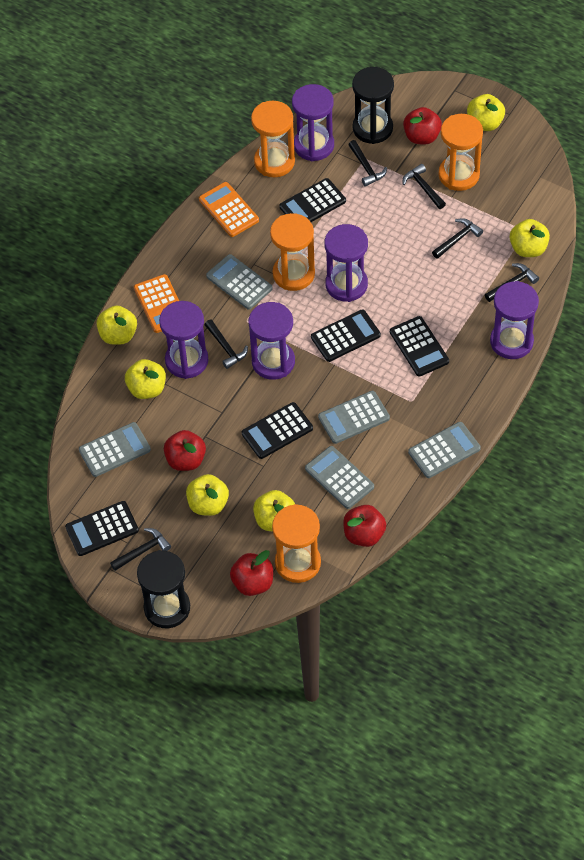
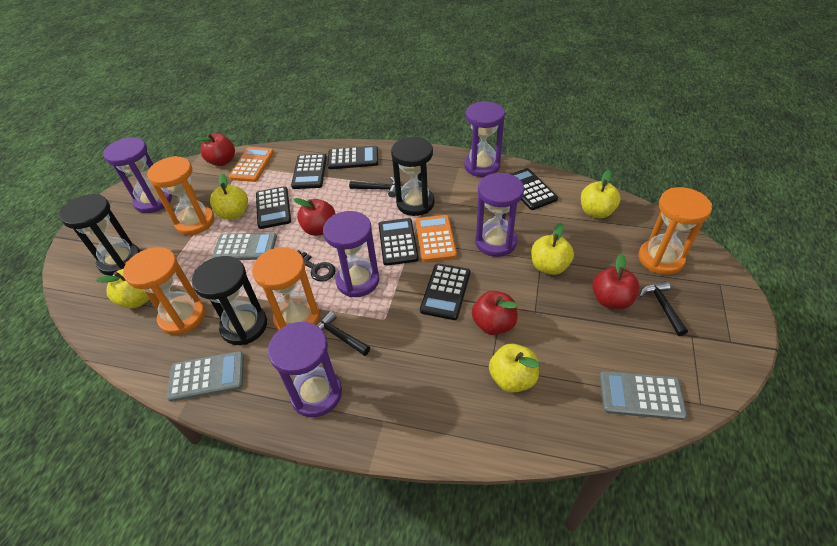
black calculator: [65,501,139,556] [242,402,313,459] [279,178,346,222] [311,310,381,362] [390,316,449,377] = 5 -> [256,186,291,229] [291,154,327,189] [328,146,378,169] [378,218,419,266] [420,263,470,320] [511,168,558,210] = 6
black hammer: [110,528,171,571] [205,319,248,369] [348,140,387,187] [403,164,446,209] [432,218,483,259] [485,263,539,302] = 6 -> [317,311,370,356] [349,177,396,197] [640,281,688,336] = 3
black hourglass: [137,550,190,628] [352,67,394,144] = 2 -> [60,194,140,276] [192,256,267,345] [391,137,435,216] = 3
black key: none = 0 -> [298,250,336,282] = 1
grey calculator: [79,422,151,477] [206,254,273,310] [305,446,374,509] [318,391,390,444] [408,422,481,478] = 5 -> [167,351,244,402] [212,232,277,260] [600,371,687,420] = 3
yellow apple: [96,305,137,345] [125,359,166,399] [186,474,229,516] [253,490,295,531] [467,94,505,131] [510,219,550,257] = 6 -> [96,269,149,308] [210,174,248,220] [489,344,540,393] [532,223,574,275] [581,170,620,218] = 5

